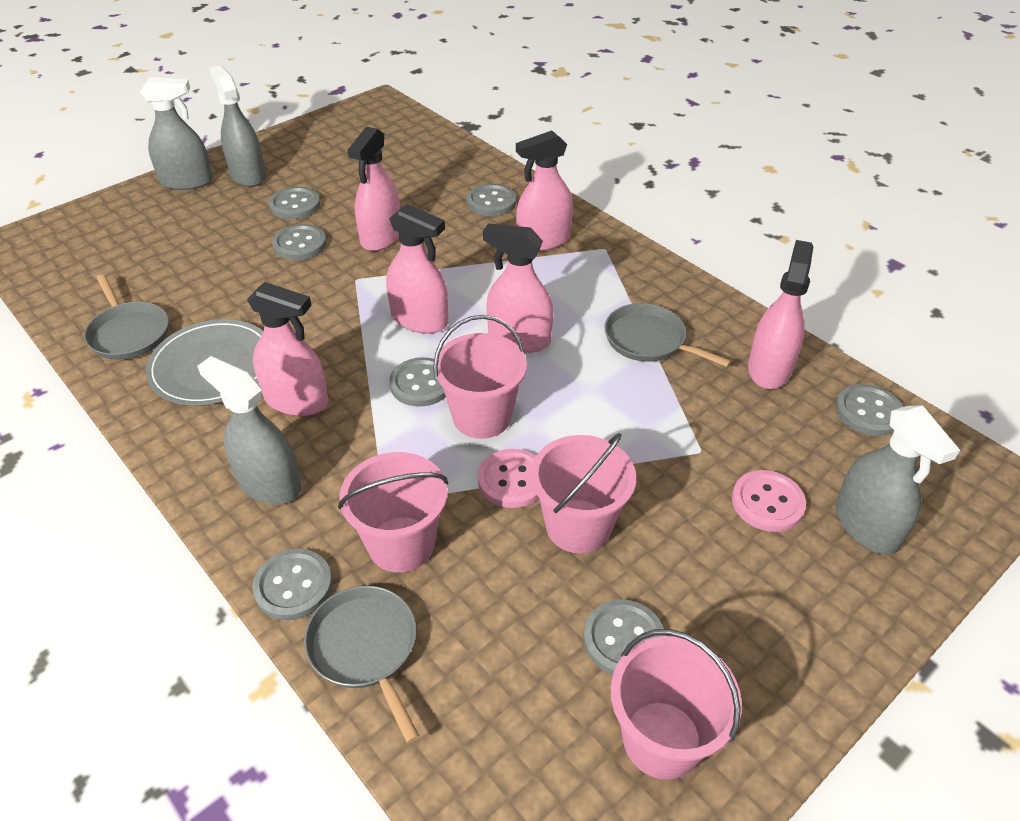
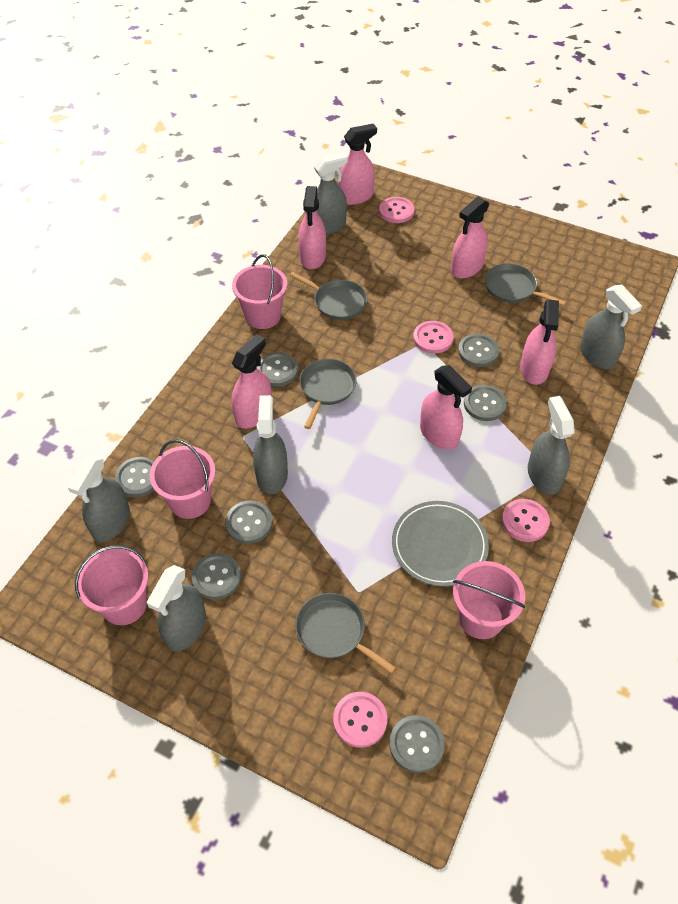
grey pan: [84,274,169,360] [304,586,420,744] [605,303,731,367] = 3 -> [289,272,368,320] [295,593,396,674] [299,359,357,429] [485,263,566,306] = 4
grey spray bottle: [140,77,213,190] [197,356,301,504] [209,65,266,187] [836,405,960,555] = 4 -> [67,456,130,542] [147,565,206,651] [253,395,288,494] [314,152,348,235] [528,396,575,495] [580,285,642,369] = 6
pink button: [478,449,539,508] [732,470,806,532] = 2 -> [333,692,387,748] [379,197,415,223] [413,321,454,354] [502,499,550,542] = 4

